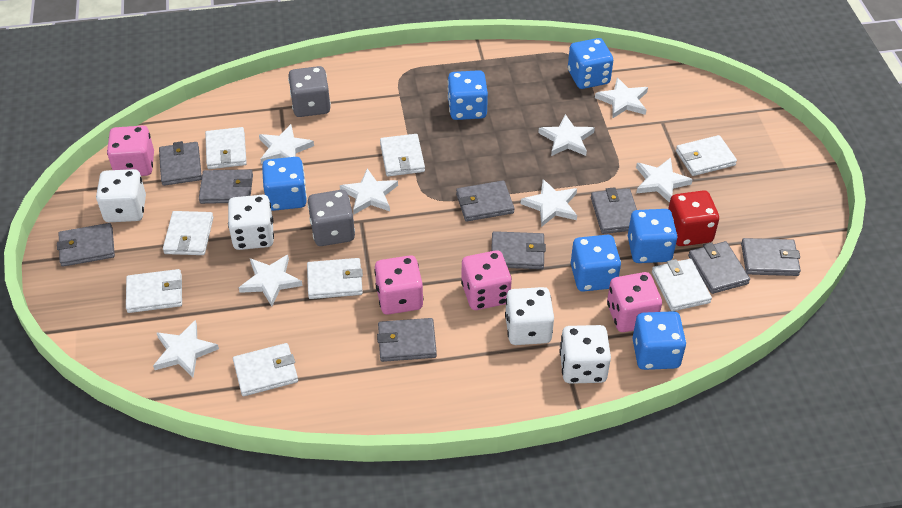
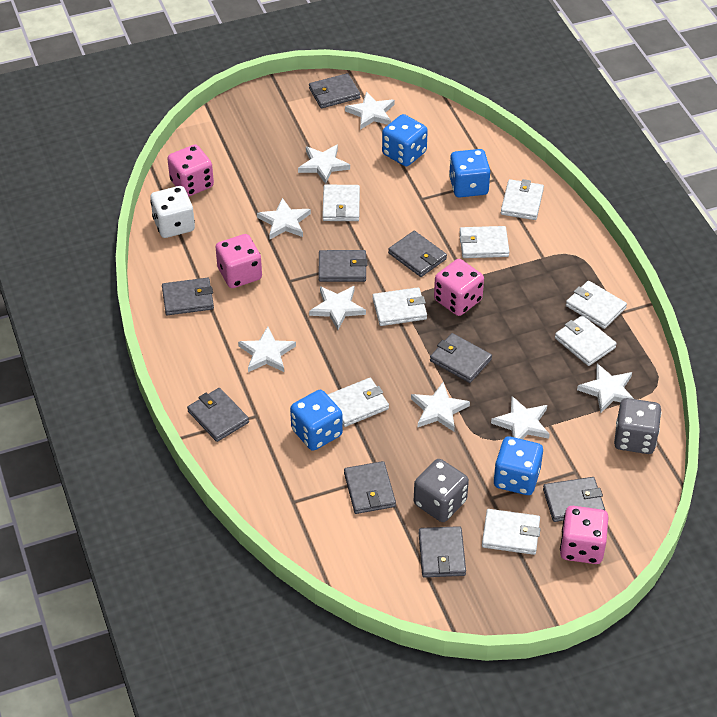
blue dice: [262,157,307,211] [448,70,488,120] [568,38,613,89] [571,235,621,292] [628,209,677,263] [632,311,686,370] = 6 -> [290,390,343,451] [382,114,428,167] [449,149,490,197] [494,436,543,495] = 4
red dice: [668,190,719,246] = 1 -> none = 0
white dice: [96,169,146,222] [228,195,274,250] [505,287,554,345] [560,325,611,384] = 4 -> [150,186,195,238] = 1

